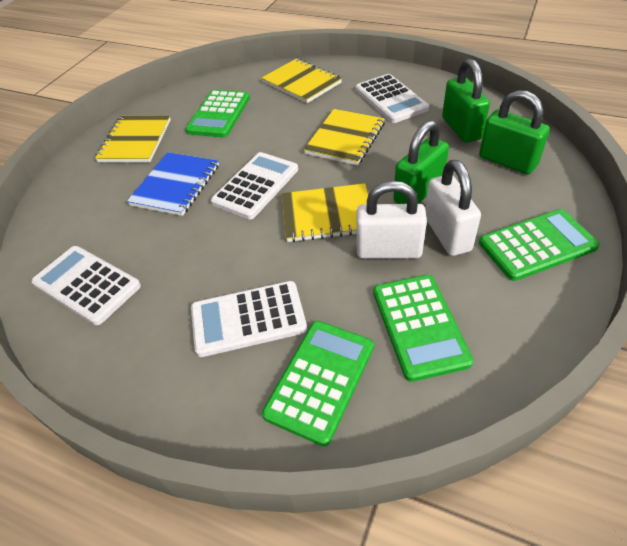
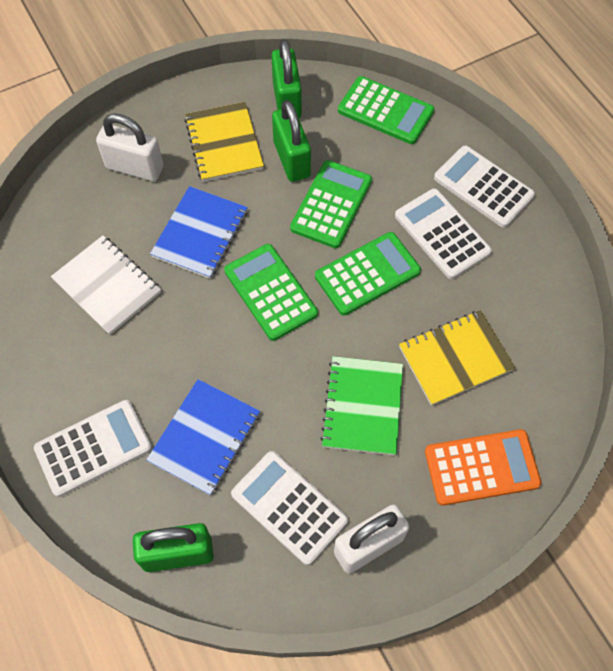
blue notebook: [127,152,219,216] = 1 -> [146,379,260,495] [150,186,248,279] = 2
green notebook: none = 0 -> [320,356,403,455] = 1
orange calculator: none = 0 -> [425,429,542,506] = 1
white notebook: none = 0 -> [51,235,161,335] = 1
yellow notebook: [95,115,171,162] [261,59,342,103] [282,183,368,242] [304,109,385,165] = 4 -> [185,102,264,182] [399,310,516,406] = 2

